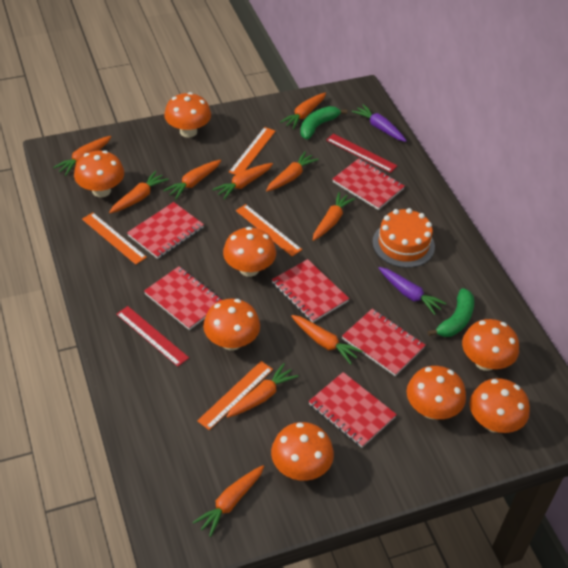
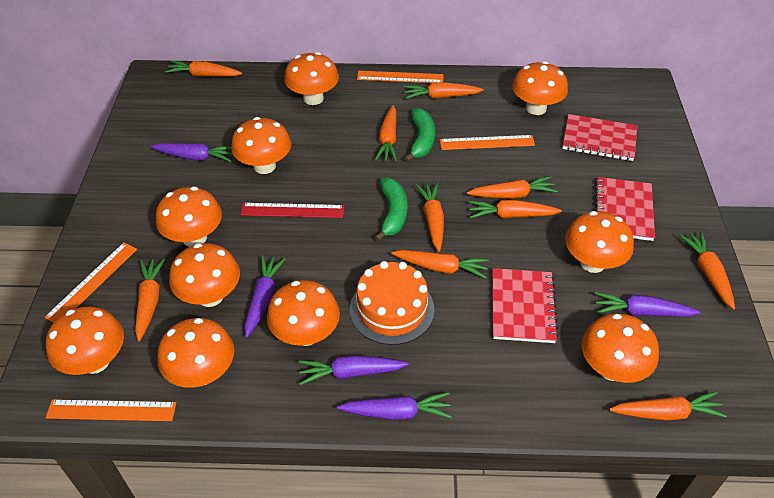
orange mushroom: [74,150,124,198] [164,92,211,138] [203,299,260,351] [223,227,276,277] [271,422,334,481] [407,366,466,420] [462,319,519,371] [470,378,530,433] = 8 -> [46,307,124,375] [156,187,222,247] [158,318,234,388] [169,243,240,307] [231,117,291,174] [267,280,340,346] [284,52,339,105] [512,61,568,115] [565,211,634,273] [582,314,659,383] = 10
purple carrot: [352,104,407,142] [379,267,447,315] = 2 -> [150,143,233,162] [244,255,286,338] [299,355,409,385] [337,392,452,420] [595,292,701,317] = 5
red notebook: [127,202,204,259] [144,266,222,330] [272,259,349,323] [309,372,397,448] [333,158,405,210] [342,309,425,376] = 6 -> [492,268,559,343] [562,114,637,161] [595,177,655,241] = 3
red ruler: [116,306,189,367] [326,134,397,173] = 2 -> [241,203,344,218] = 1

